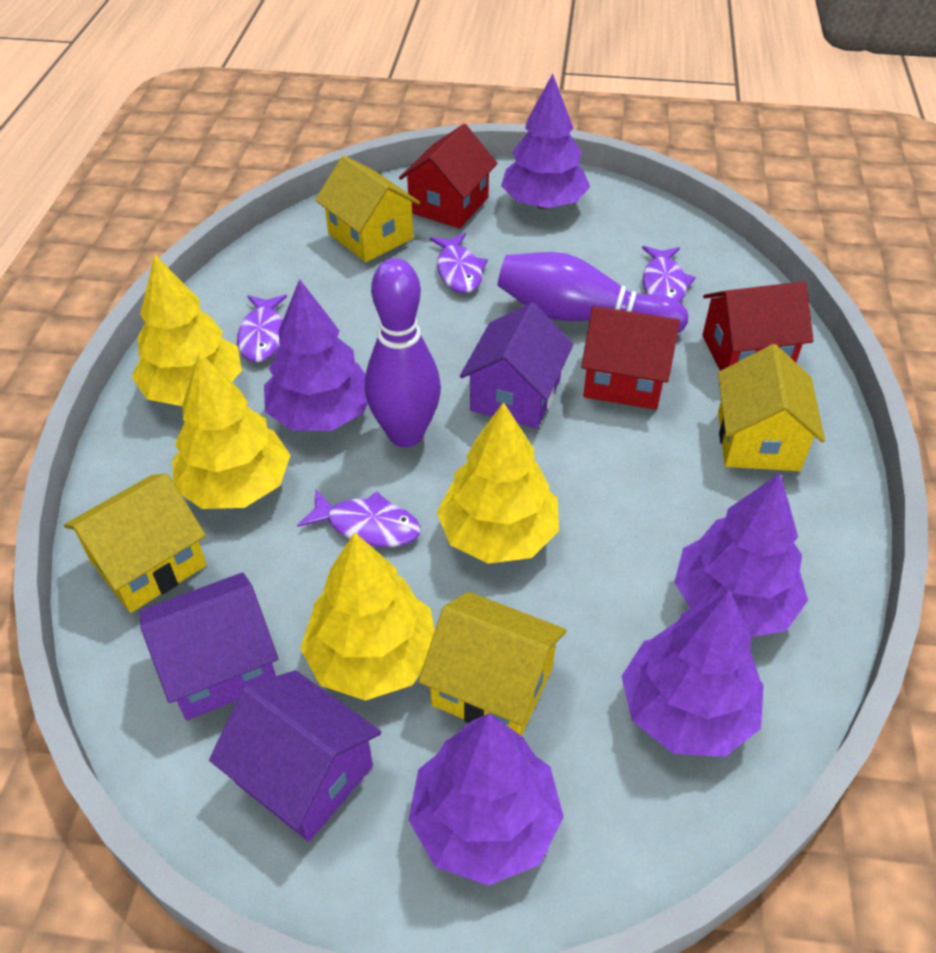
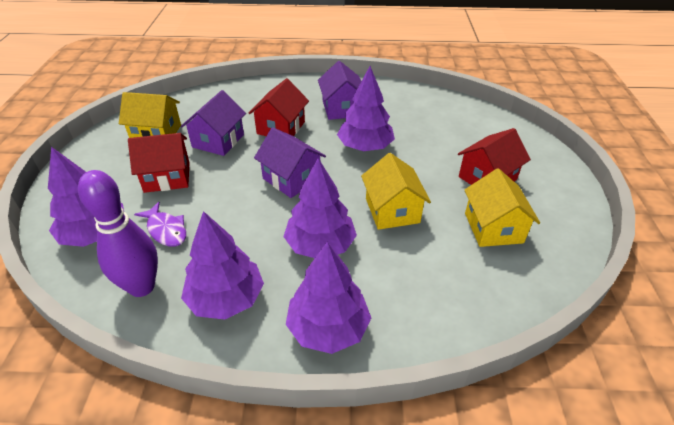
purple bowling pin: [365,258,441,447] [498,252,688,333] = 2 -> [78,170,158,297] = 1
purple fish: [237,295,287,363] [297,490,421,547] [430,233,488,293] [642,246,696,302] = 4 -> [134,202,186,247] = 1
yellow house: [64,473,207,613] [315,155,420,262] [418,592,567,736] [718,344,825,471] = 4 -> [119,92,181,138] [361,153,431,230] [464,168,540,247] = 3
yellow tree: [132,255,242,406] [172,352,291,509] [300,532,435,701] [437,402,559,564] = 4 -> none = 0

